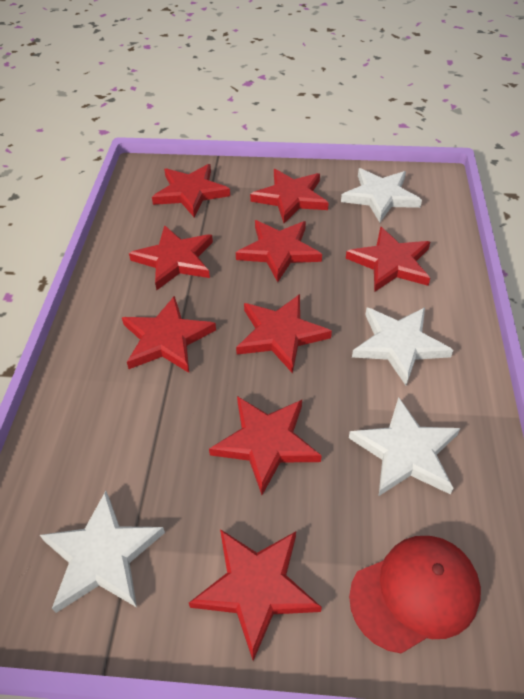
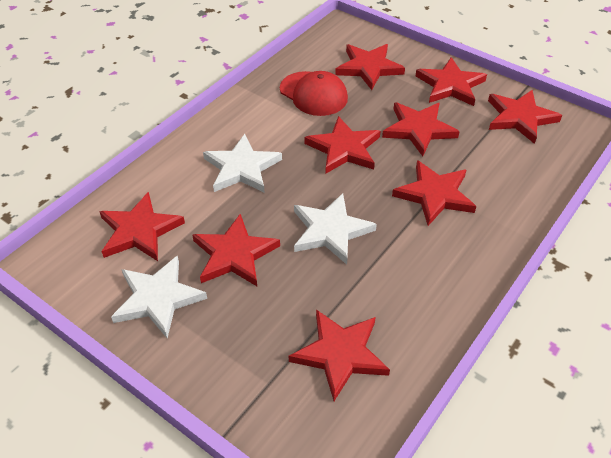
white star: [40,491,165,613] [341,168,422,222] [349,397,460,497] [352,307,453,385] = 4 -> [111,255,207,338] [203,134,282,193] [294,193,377,265] = 3

